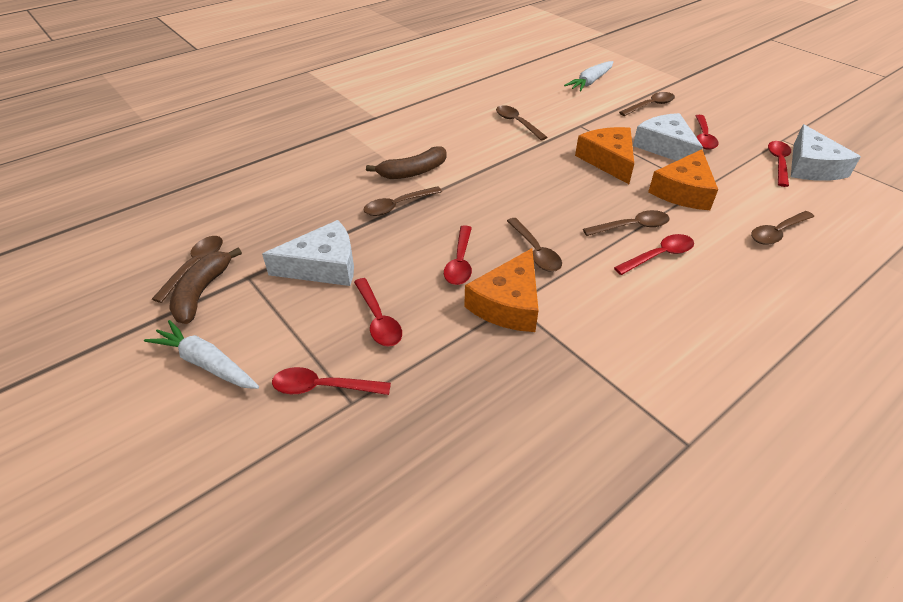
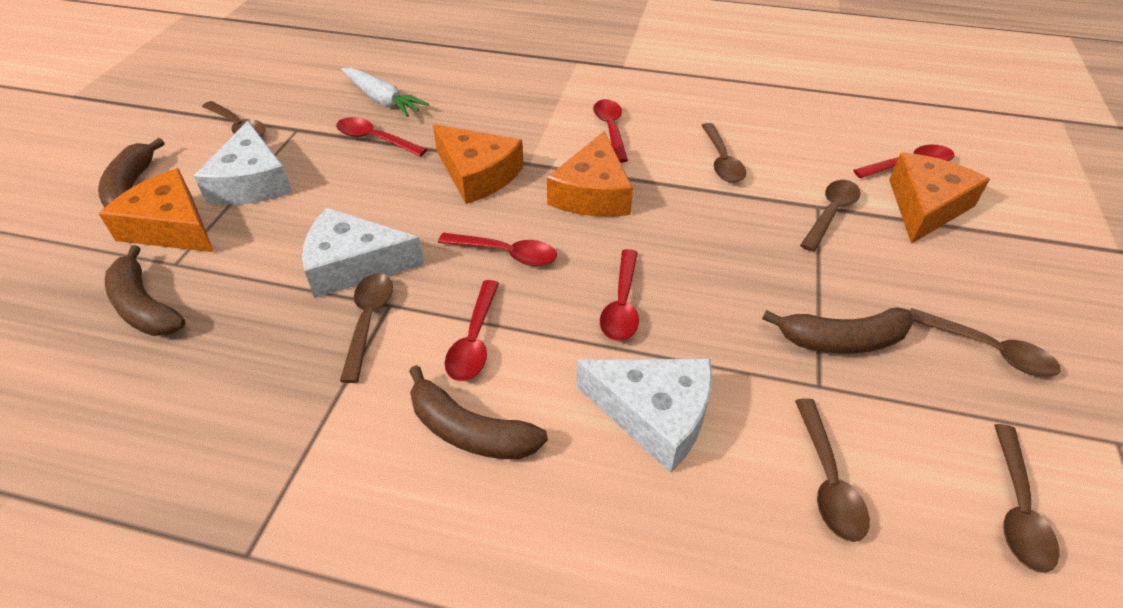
brown banana: [169,247,242,324] [366,146,446,179] = 2 -> [98,138,165,208] [105,245,186,336] [409,365,548,459] [762,307,914,354] = 4
orange cheese: [464,248,539,332] [575,127,634,184] [648,149,718,210] = 3 -> [99,168,214,252] [433,124,524,204] [547,131,633,217] [889,153,990,244] = 4
white carrot: [144,320,259,389] [564,61,613,92] = 2 -> [341,68,429,117] = 1

